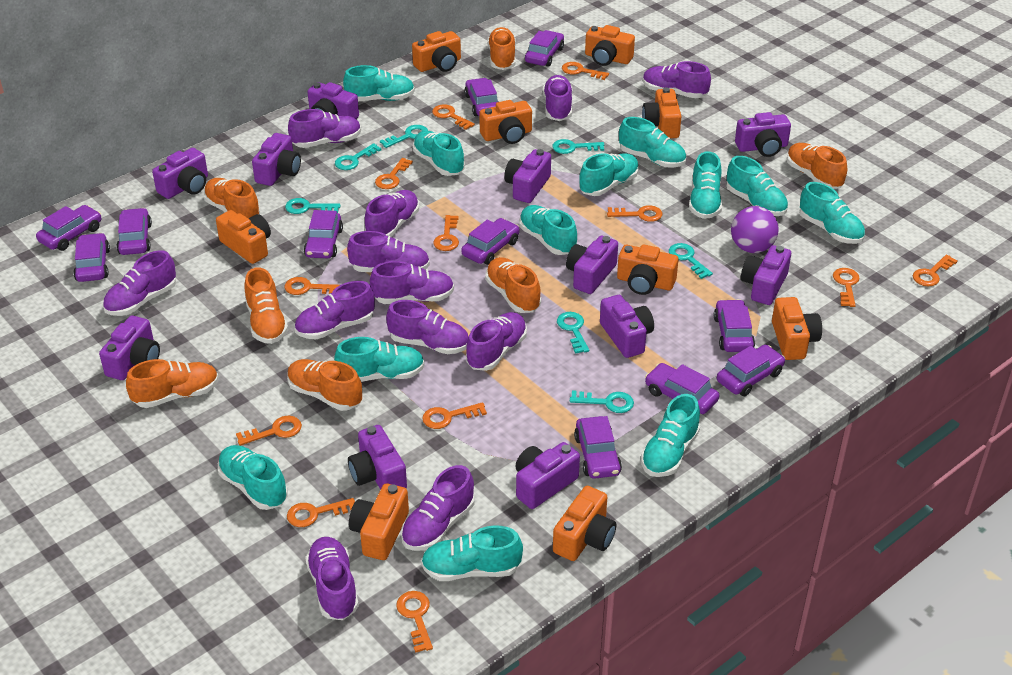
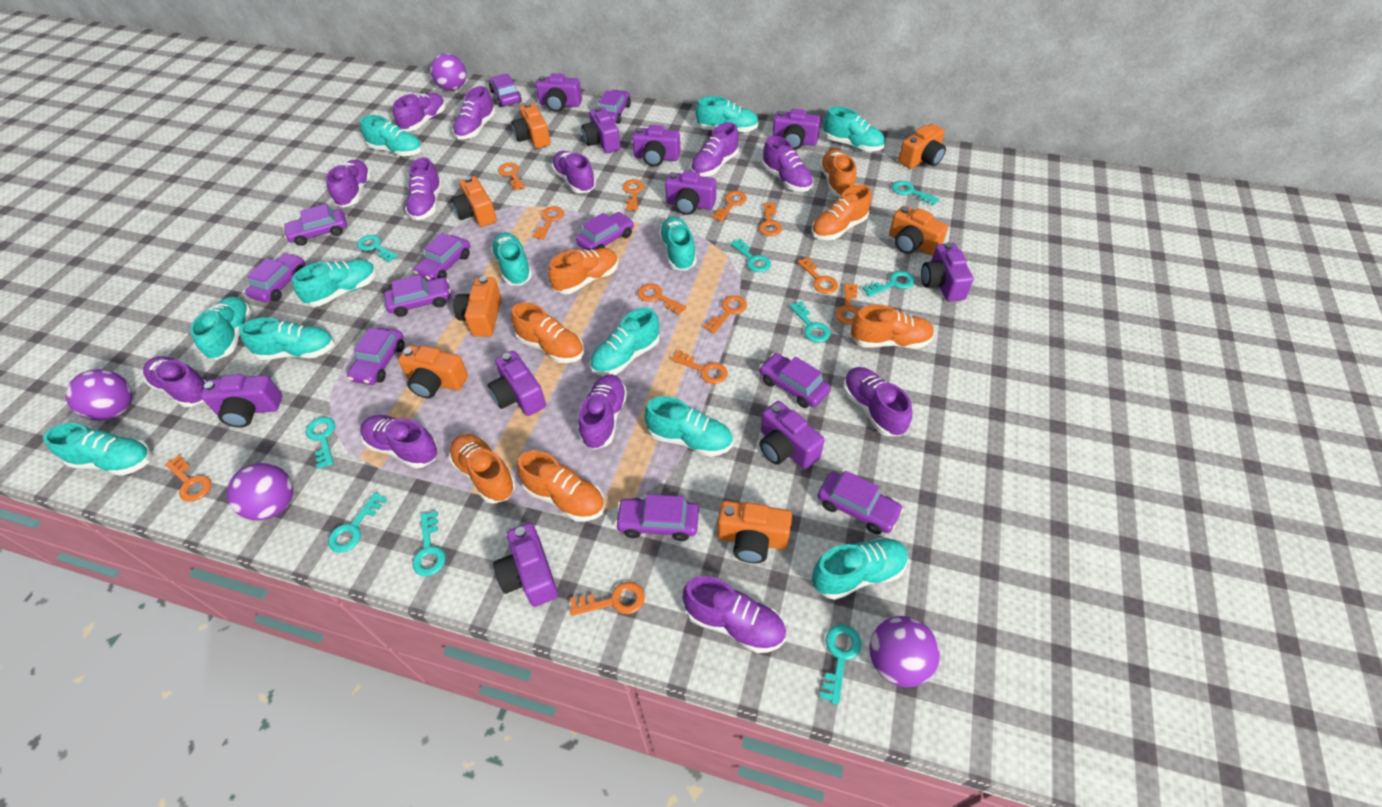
orange camera: [216,210,271,264] [349,483,409,560] [412,31,461,72] [479,100,532,144] [553,486,616,561] [585,25,635,66] [617,244,679,295] [642,87,682,138] [772,297,822,360] = 9 -> [398,345,468,399] [451,176,497,227] [453,276,502,337] [512,103,551,149] [718,501,792,563] [889,206,948,256] [898,124,946,169] = 7
purple ball: [731,206,779,253] = 1 -> [66,369,132,421] [227,463,293,521] [430,53,466,91] [870,616,940,687] = 4
purple camera: [99,316,160,380] [152,148,208,199] [252,133,301,186] [308,82,359,119] [348,425,407,490] [504,149,551,203] [516,442,580,509] [566,236,618,294] [600,295,654,358] [735,112,791,157] [741,245,791,305] = 11 -> [201,374,282,427] [488,351,546,416] [493,523,558,607] [536,73,582,112] [582,106,621,153] [632,125,681,167] [665,171,716,215] [759,401,824,469] [773,109,821,150] [921,242,974,302] = 10
turquoise key: [285,198,340,214] [335,143,382,170] [380,125,428,148] [552,139,604,154] [557,312,589,354] [570,390,634,413] [669,243,713,279] = 7 -> [306,417,335,469] [328,492,388,553] [357,235,398,263] [412,511,446,576] [730,238,771,272] [790,301,831,342] [820,625,862,705] [862,271,915,297] [892,181,940,206] = 9

